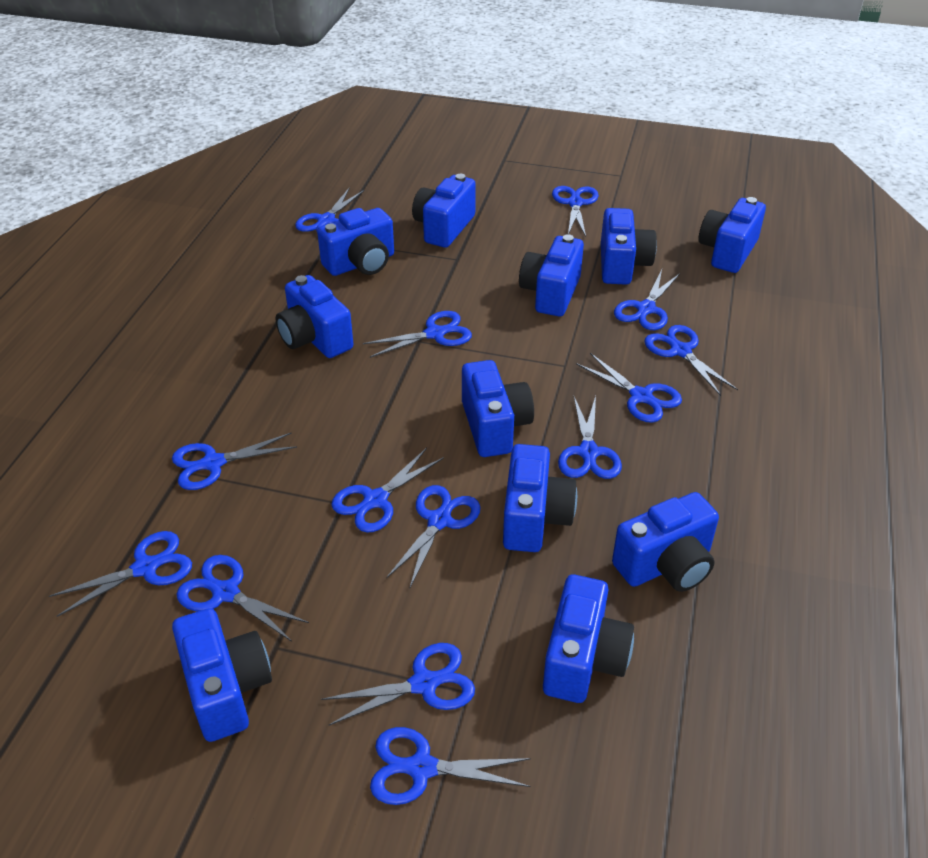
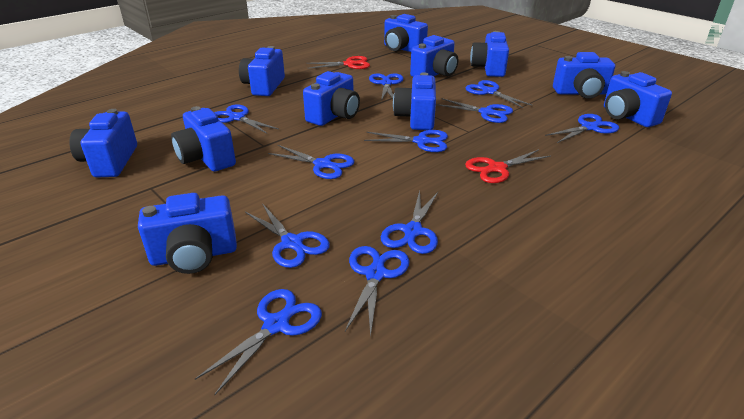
blue scissors: [49,531,192,617] [172,433,297,490] [177,555,309,642] [295,187,365,232] [321,643,475,726] [331,448,444,533] [363,311,472,358] [370,727,531,805] [386,485,481,587] [552,186,599,237] [558,396,622,479] [576,353,682,423] [614,270,680,330] [645,325,738,396] = 14 -> [195,289,322,395] [214,104,279,134] [245,203,330,268] [268,145,354,179] [345,246,410,338] [364,130,448,152] [369,73,404,101] [381,190,438,254] [436,98,513,123] [465,80,532,108] [545,114,619,143] = 11
red scissors: none = 0 -> [307,56,370,69] [465,149,551,183] = 2

